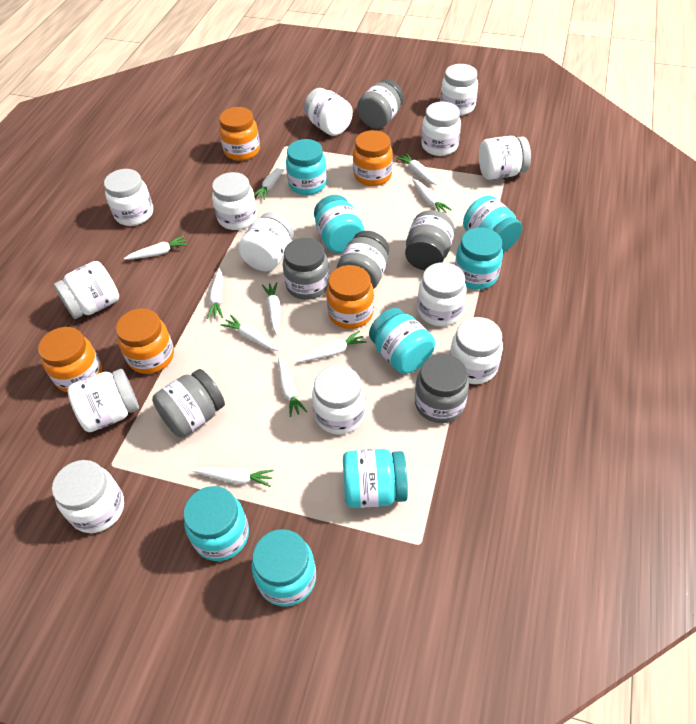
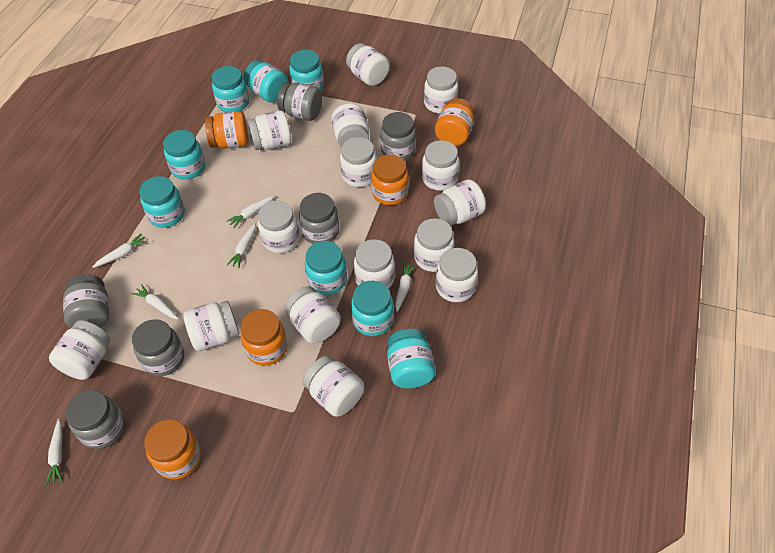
white carrot: [124,236,188,260] [193,467,274,487] [207,268,223,319] [221,315,280,351] [254,163,285,200] [262,282,281,335] [278,356,307,417] [297,331,367,362] [396,153,438,185] [412,179,452,213] = 10 -> [45,419,63,486] [92,234,148,268] [131,284,179,319] [226,195,275,228] [227,223,256,268] [395,262,416,312] = 6
white jar: [52,460,124,533] [54,261,119,319] [67,369,139,432] [104,169,153,226] [212,172,257,230] [238,212,294,271] [304,88,353,136] [312,365,365,435] [417,262,467,326] [421,102,461,156] [440,64,478,116] [450,317,503,384] [479,136,531,180] = 13 -> [49,320,110,380] [183,301,239,351] [248,111,292,150] [258,201,300,253] [285,286,341,343] [303,355,364,417] [331,103,369,148] [340,137,377,187] [346,43,389,86] [354,239,395,289] [414,218,454,272] [422,140,459,191] [424,67,458,114] [434,179,486,226] [436,248,478,302] = 15

